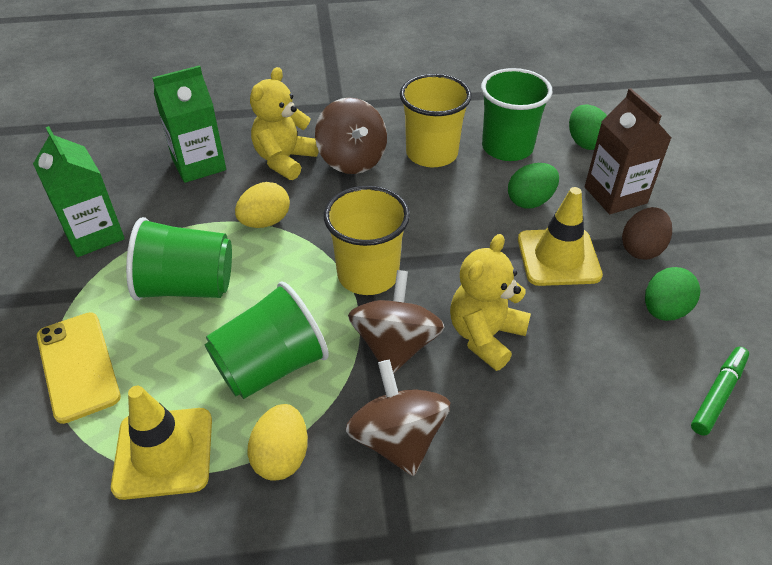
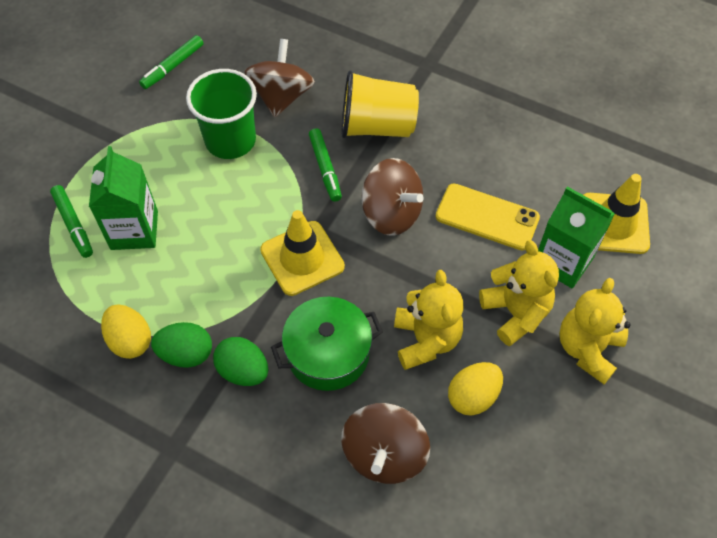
brown carton: [585,88,671,214] = 1 -> none = 0
brown egg: [622,207,672,260] = 1 -> none = 0
green cup: [126,217,232,301] [205,281,329,399] [481,68,553,161] = 3 -> [186,69,257,159] = 1
green egg: [508,163,559,208] [569,104,607,150] [645,267,701,321] = 3 -> [151,322,212,368] [213,337,268,386] = 2
green marker: [691,347,749,436] = 1 -> [50,185,93,258] [139,35,204,89] [309,128,342,202] = 3
green pot: none = 0 -> [271,297,383,391] = 1
yellow cup: [324,186,410,295] [400,74,472,167] = 2 -> [342,70,419,138] = 1
yellow teddy bear: [250,67,319,180] [450,234,531,371] = 2 -> [394,270,463,370] [479,240,559,346] [559,278,630,384] = 3

